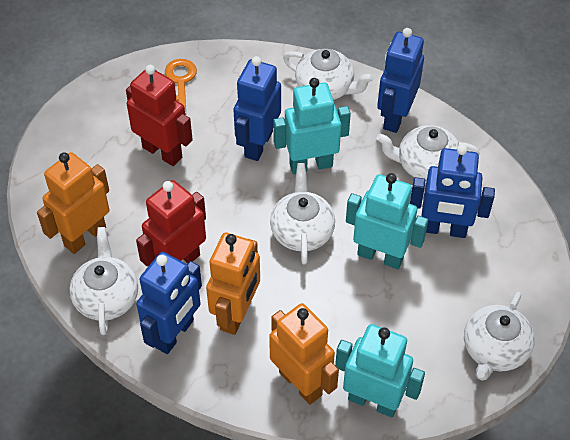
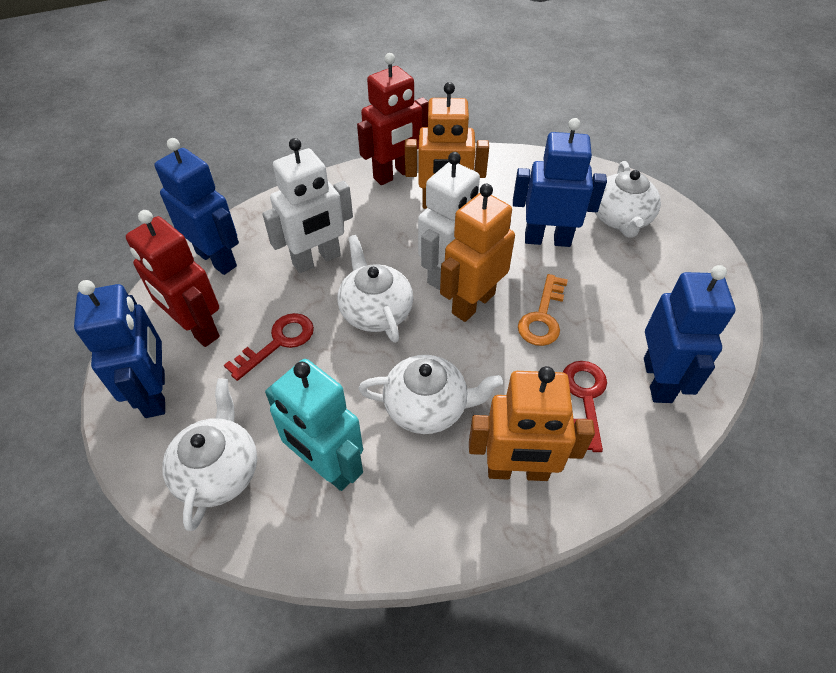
red key: none = 0 -> [224,313,314,381] [563,361,607,452] = 2
turquoise robot: [273,78,351,174] [335,324,425,417] [346,173,428,269] = 3 -> [265,359,363,491] = 1
white robot: none = 0 -> [262,138,353,273] [418,152,480,290] = 2
white teapot: [70,227,138,335] [270,163,335,264] [283,49,374,100] [376,125,479,181] [464,292,535,381] = 5 -> [162,379,257,531] [337,235,413,343] [358,355,503,434] [595,161,661,238] = 4

